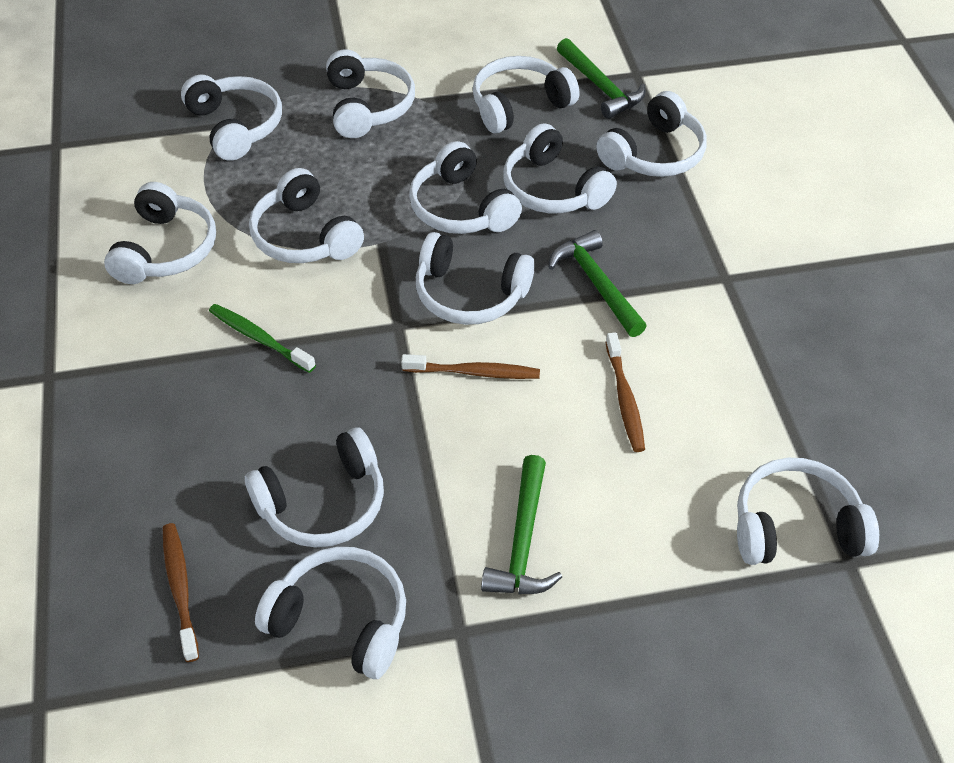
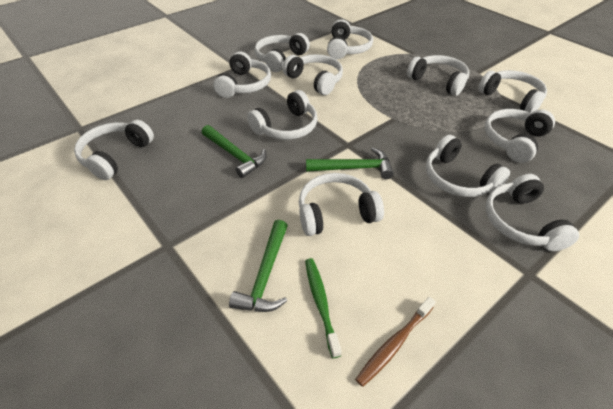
brown toothbrush: [163,523,199,662] [401,354,540,379] [606,332,645,452] = 3 -> [355,297,436,387] = 1

